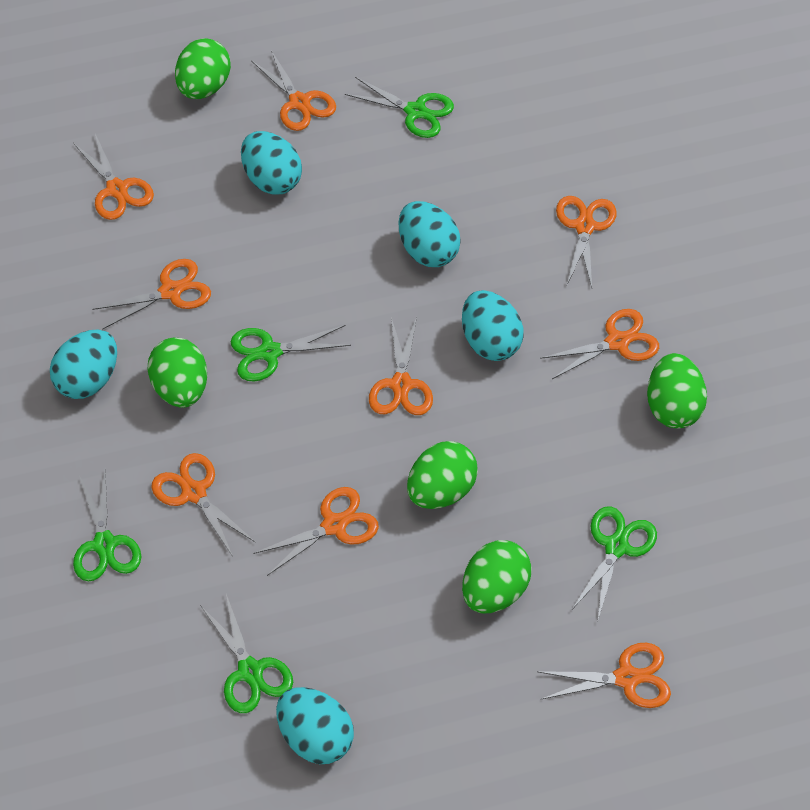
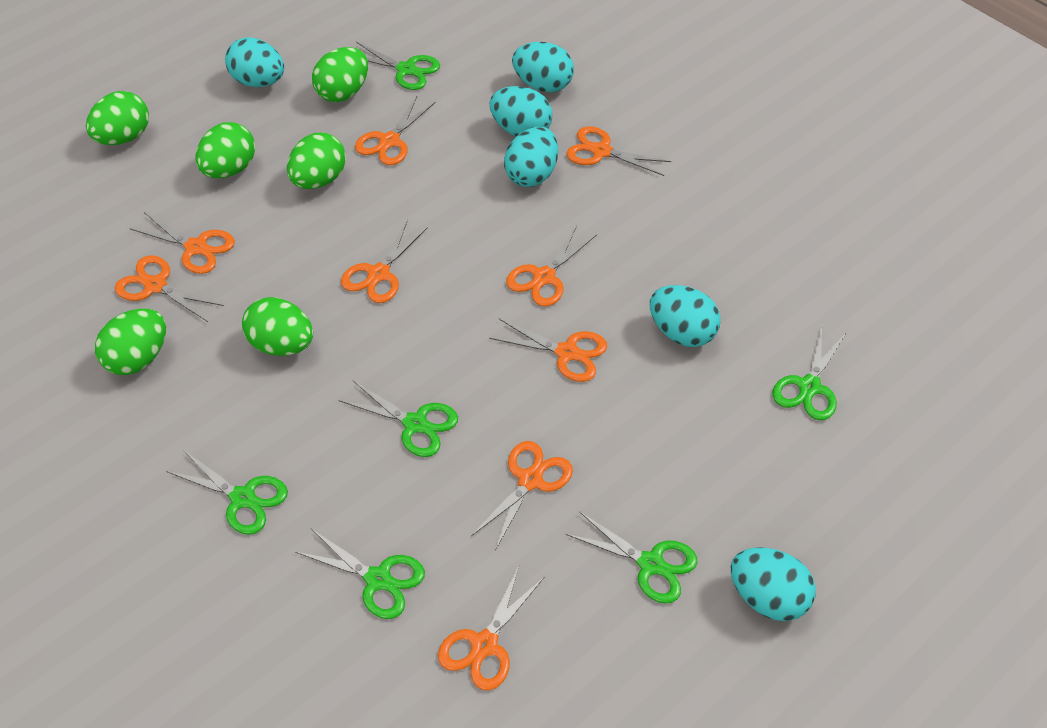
green egg: [148,338,207,408] [175,38,231,99] [407,441,478,509] [462,540,532,613] [647,353,707,428] = 5 -> [86,91,149,145] [95,309,166,375] [195,122,255,178] [242,297,313,356] [287,133,346,189] [312,47,368,102] = 6
green scissors: [73,471,141,581] [200,594,293,713] [231,325,351,382] [345,77,454,138] [571,507,657,619] = 5 -> [166,450,288,535] [295,529,425,619] [339,381,458,457] [356,42,440,90] [566,512,697,604] [773,326,847,420] = 6
turquoise egg: [50,330,117,399] [241,131,302,195] [276,687,354,764] [398,201,461,267] [462,290,524,361] = 5 -> [225,37,284,87] [490,86,552,136] [504,127,558,187] [512,42,574,92] [650,285,721,347] [731,548,816,621] = 6

